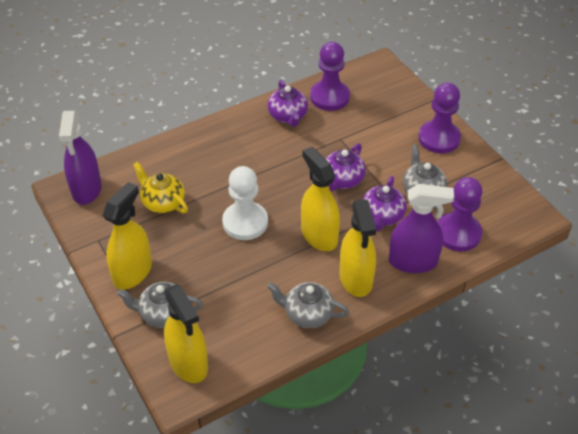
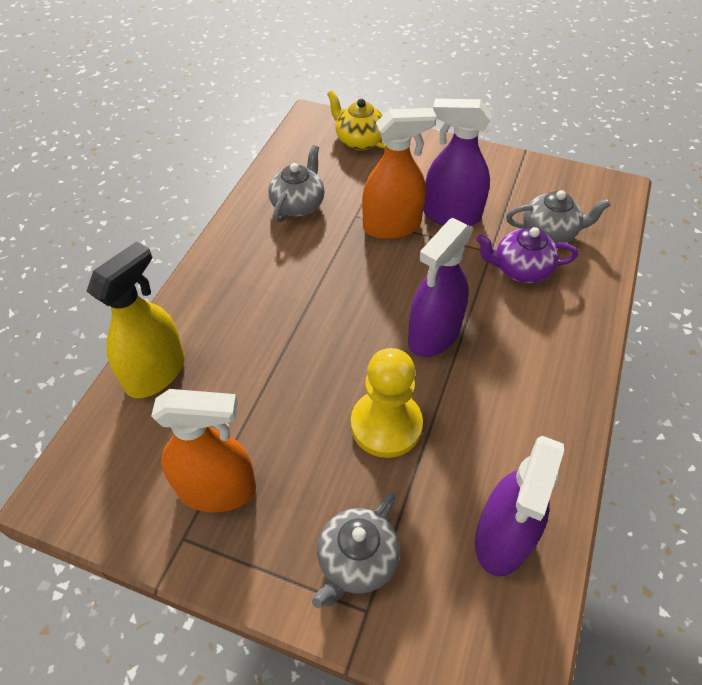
orange spray bottle: none = 0 -> [151,389,256,512] [362,108,437,239] = 2
purple pawn: [310,42,350,111] [418,83,461,154] [437,177,482,252] = 3 -> none = 0
purple spray bottle: [59,111,102,205] [389,184,454,273] = 2 -> [408,218,473,357] [423,99,491,226] [475,436,564,576] = 3
purple teapot: [268,80,308,127] [326,143,366,192] [362,176,407,231] = 3 -> [476,227,578,283] = 1
white pawn: [222,166,268,240] = 1 -> none = 0
yellow pawn: none = 0 -> [351,348,423,458] = 1
yellow spray bottle: [102,182,152,290] [164,284,208,383] [301,147,340,251] [340,199,376,297] = 4 -> [86,241,185,398] = 1

